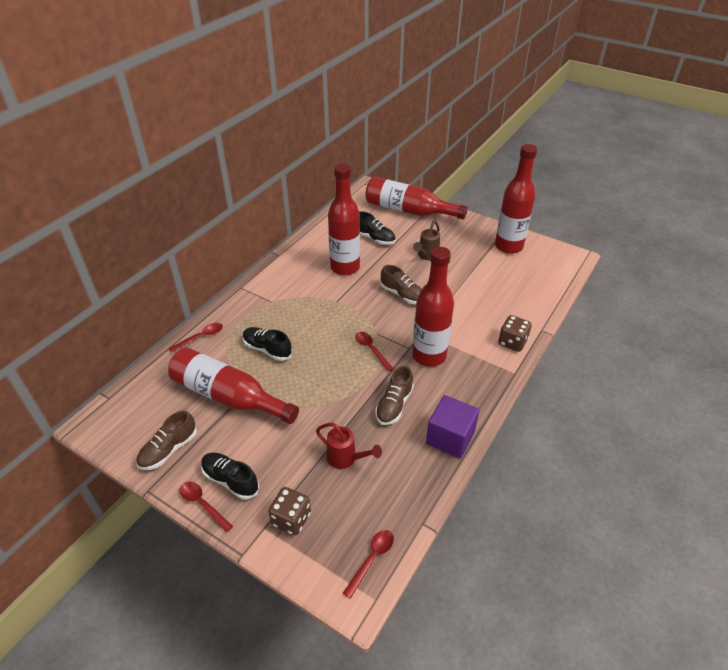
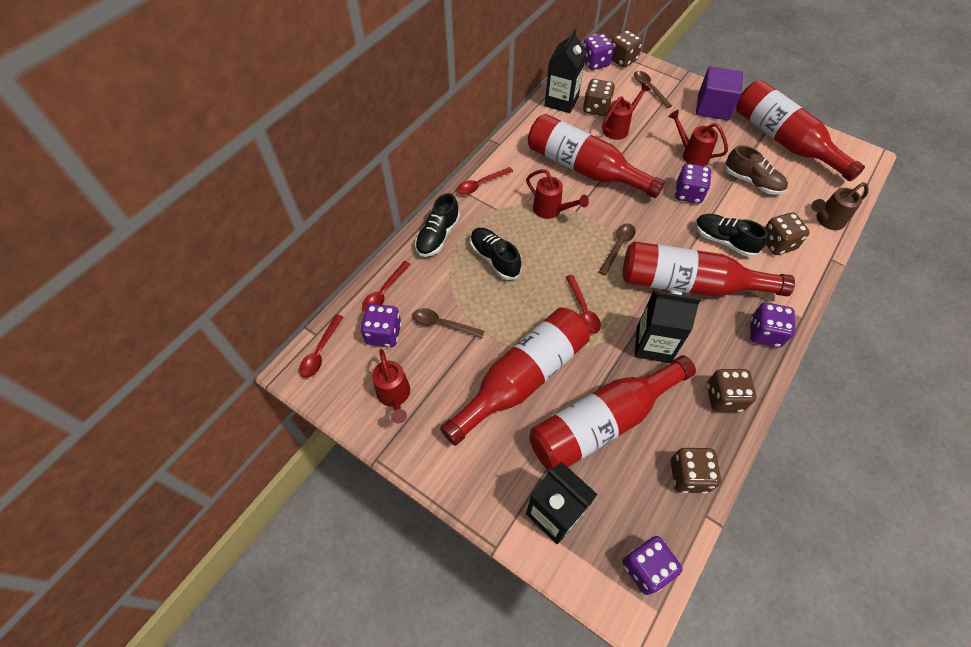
black carton: none = 0 -> [526,462,598,544] [544,29,586,113] [635,290,701,363] = 3
brown dice: [268,487,311,535] [498,315,532,352] = 2 -> [583,79,615,116] [611,30,643,67] [671,447,721,494] [707,369,756,412] [765,212,810,255] = 5
brown shoe: [136,411,197,470] [375,365,414,425] [380,265,422,304] = 3 -> [725,145,788,195] = 1
brown spoon: none = 0 -> [412,308,484,338] [599,223,636,275] [634,71,672,108] = 3
purple dice: none = 0 -> [360,304,401,347] [583,34,614,70] [623,536,683,595] [675,163,712,204] [750,303,795,348] = 5
red watering can: [316,423,382,469] = 1 -> [372,349,410,424] [526,169,589,219] [602,83,651,140] [668,110,728,166] = 4

